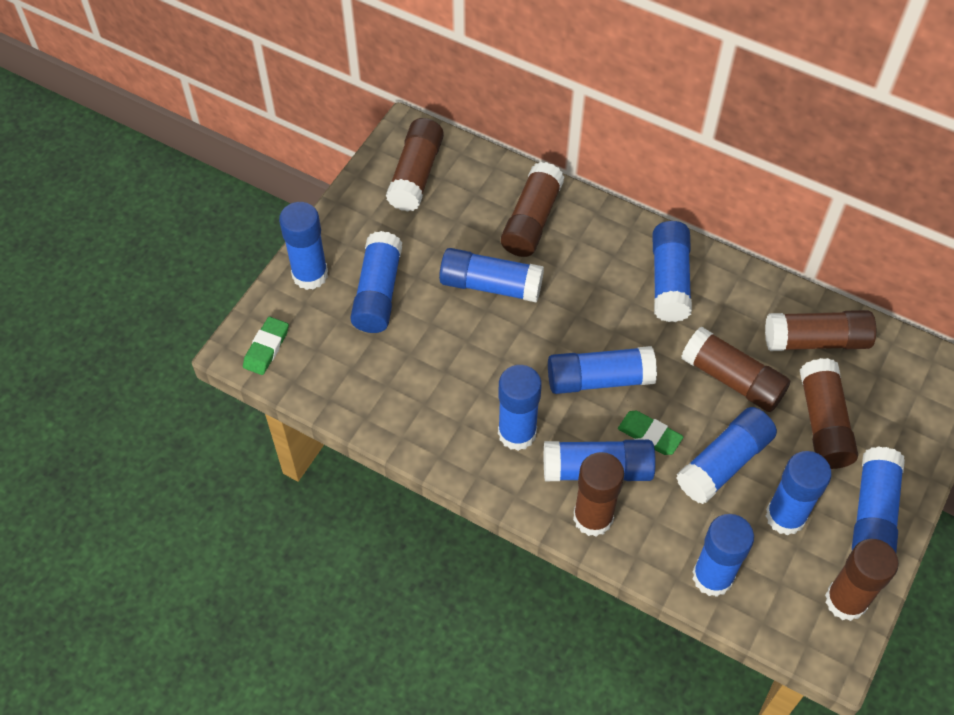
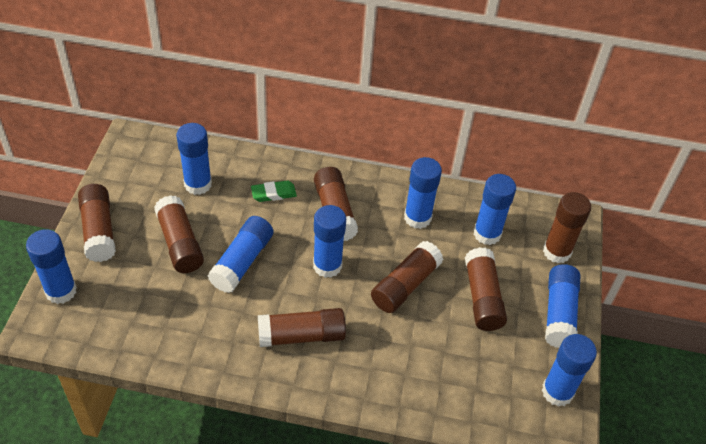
blue glue stick: [279,202,328,290] [350,231,402,333] [439,248,544,303] [498,365,542,451] [544,440,656,481] [548,346,657,394] [653,221,692,322] [676,407,777,504] [692,514,754,597] [766,451,832,535] [852,446,905,553] = 11 -> [26,229,77,304] [176,123,212,195] [208,216,273,293] [313,205,346,278] [404,157,442,229] [474,174,516,245] [542,334,597,407] [545,264,580,348] = 8
green eraser: [243,317,289,375] [618,411,683,455] = 2 -> [251,181,297,202] = 1

